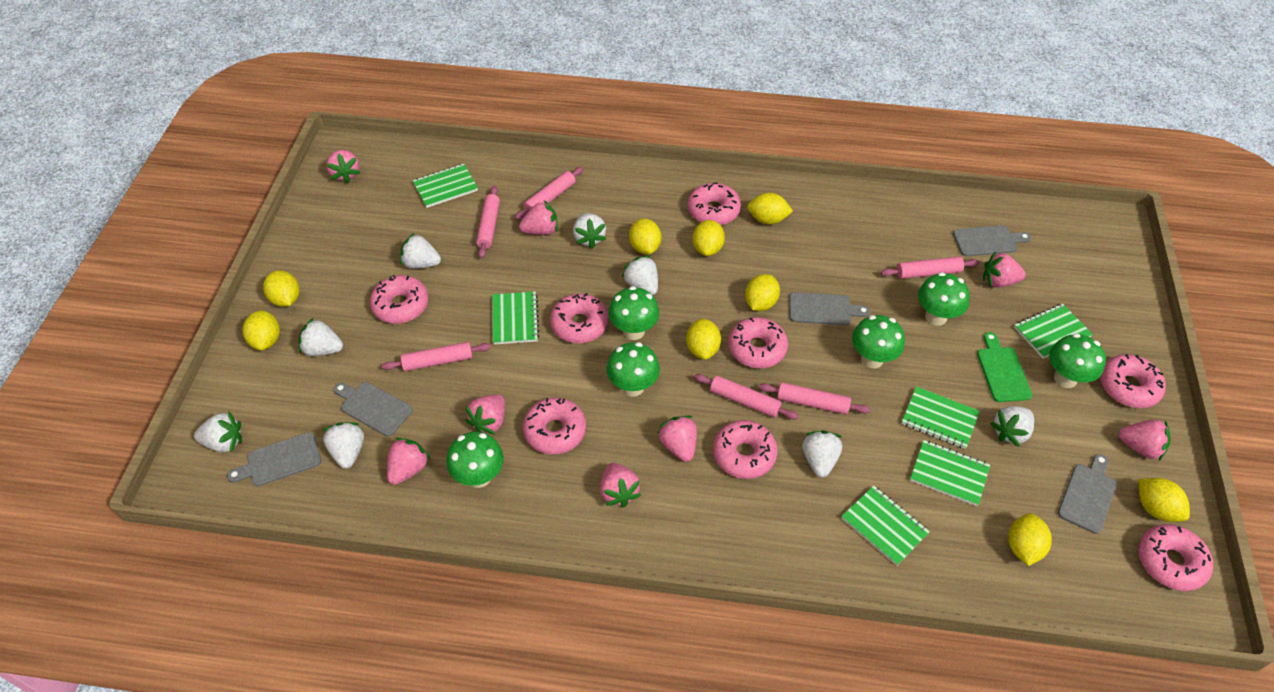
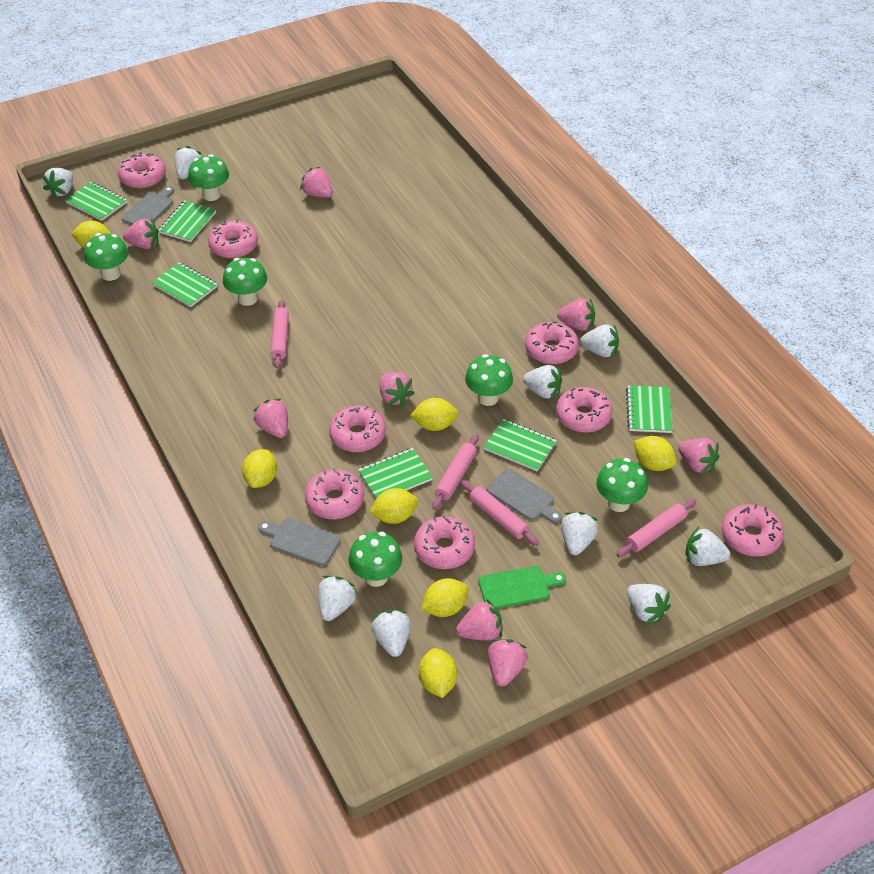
grey cutting board: [227,432,321,486] [334,382,413,436] [789,292,870,325] [953,225,1031,256] [1058,454,1117,534] = 5 -> [122,186,174,225] [258,518,341,566] [487,469,562,523] = 3
pink rolling pin: [382,342,491,371] [476,186,500,258] [515,167,583,220] [694,374,799,420] [759,382,870,415] [881,256,979,279] = 6 -> [271,300,289,369] [432,434,479,510] [461,480,539,546] [616,499,696,557] = 4
white strawberry: [194,412,242,452] [299,318,343,356] [322,422,364,469] [400,233,441,269] [573,213,606,248] [622,256,658,295] [802,431,842,478] [990,406,1034,447] = 8 -> [42,168,73,199] [175,146,201,180] [318,575,358,621] [371,610,411,657] [523,365,562,399] [561,512,598,555] [580,325,619,357] [627,584,671,624] [686,527,730,566] = 9
yellow lemon: [242,310,280,351] [263,270,299,307] [629,219,661,254] [686,318,721,360] [692,220,725,256] [745,274,780,311] [747,193,793,225] [1008,513,1052,566] [1138,478,1190,522] = 9 -> [71,221,111,248] [242,449,277,488] [369,488,418,524] [410,398,458,431] [419,648,458,698] [421,578,468,617] [634,436,676,471] = 7

